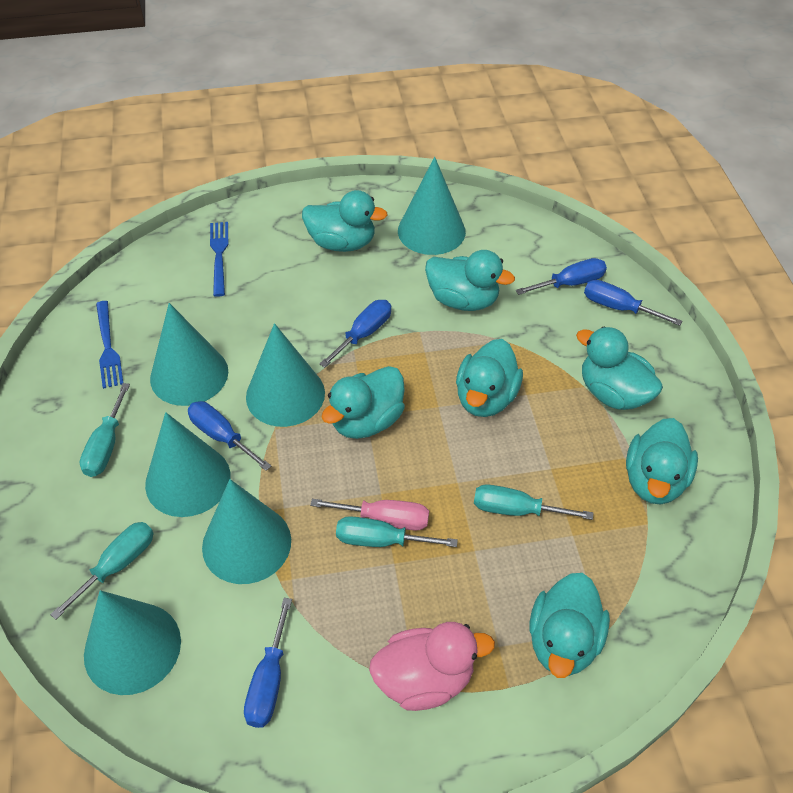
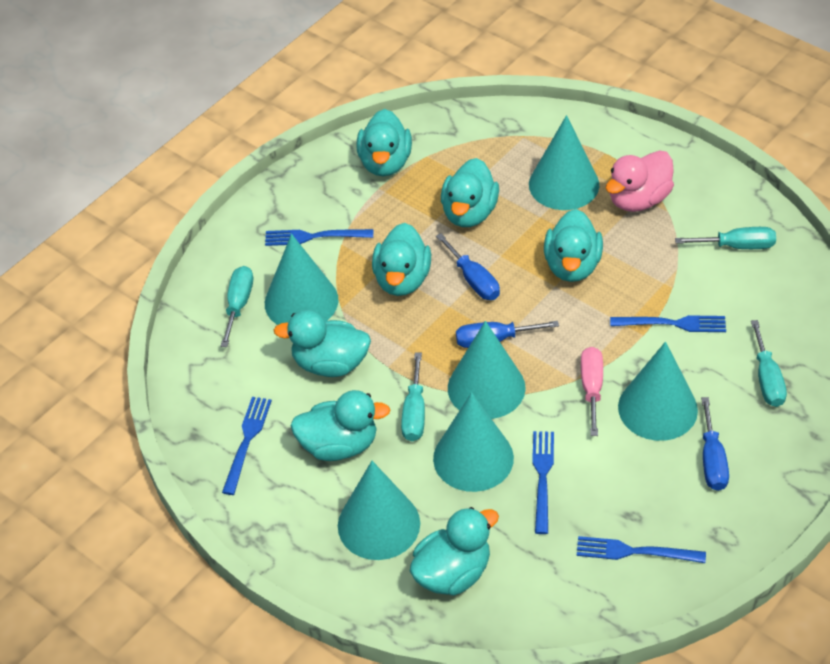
blue fork: [96,301,123,389] [210,222,229,297] = 2 -> [222,397,272,495] [265,229,373,246] [532,431,554,534] [577,536,706,563] [610,315,726,332] = 5
blue screwdriver: [188,401,271,471] [244,598,292,728] [319,300,391,368] [516,258,607,295] [584,280,682,326] = 5 -> [436,233,500,300] [456,321,559,348] [701,397,729,491] = 3

